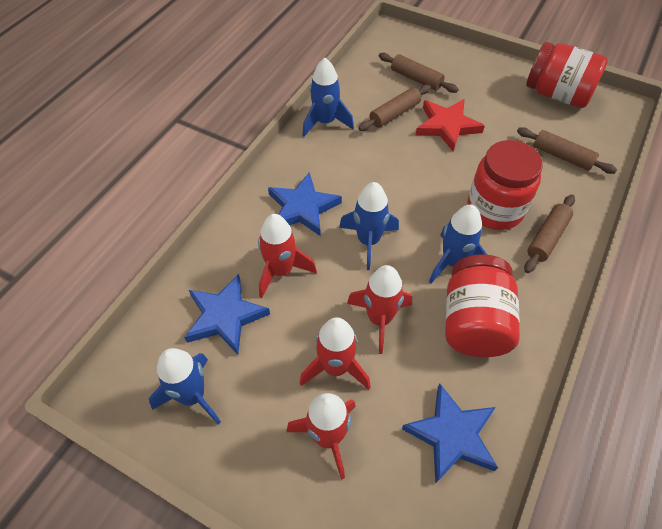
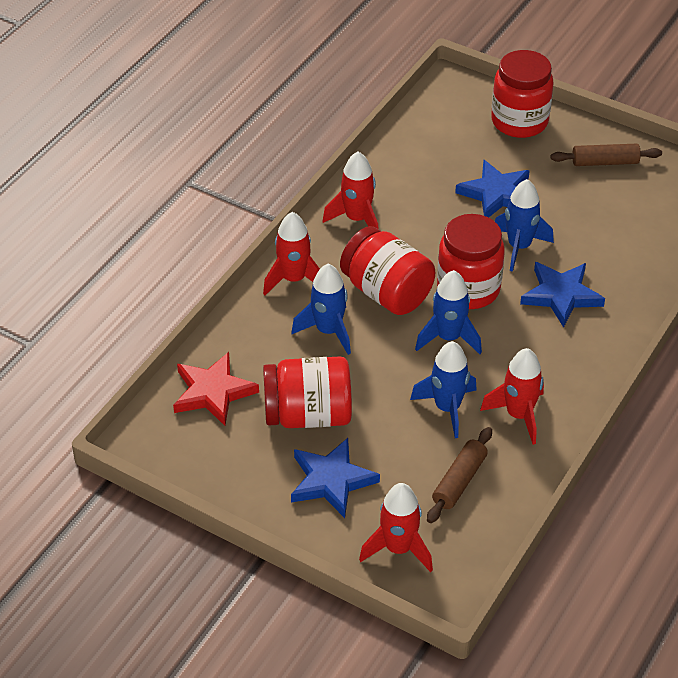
brown rolling pin: [358,85,431,131] [379,53,459,93] [517,127,617,174] [524,194,575,273] = 4 -> [427,427,492,523] [550,143,662,166] = 2
red jar: [445,254,520,357] [467,140,543,230] [526,42,608,108] = 3 -> [263,357,352,428] [340,226,435,315] [437,214,505,309] [491,50,554,138] = 4

